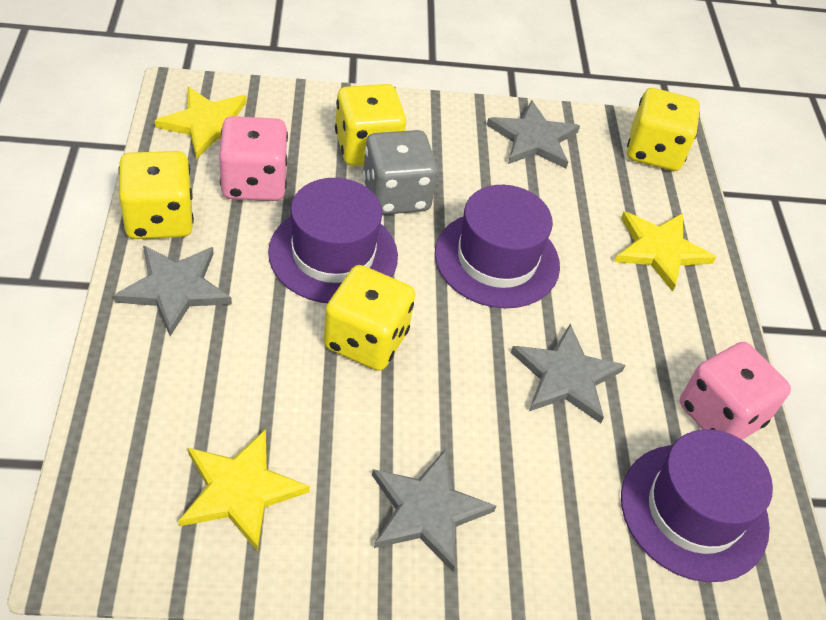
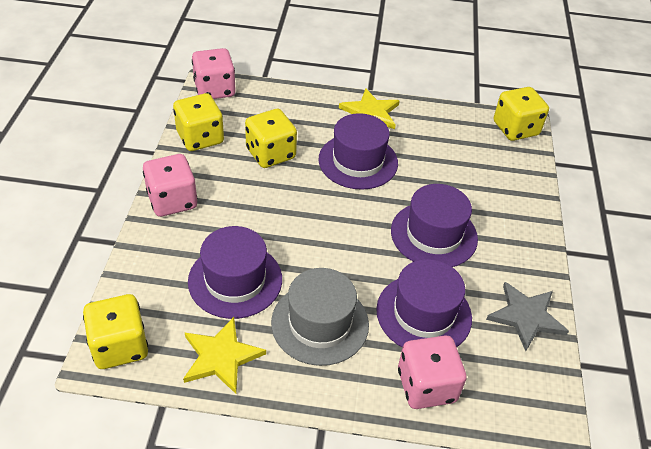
grey dice: [363,130,438,215] = 1 -> none = 0
grey hat: none = 0 -> [271,268,369,366] = 1
grey star: [113,245,232,336] [372,449,496,572] [487,100,580,169] [511,324,625,423] = 4 -> [486,282,569,351] = 1
pink dice: [219,116,288,201] [680,342,791,440] = 2 -> [143,154,197,217] [192,48,236,99] [398,335,466,409] = 3
purple hat: [268,178,398,303] [435,185,560,308] [621,429,773,582] = 3 -> [188,226,282,319] [318,113,398,190] [376,259,472,348] [391,184,478,267] = 4
yellow star: [155,87,247,159] [178,429,310,552] [614,212,716,292] = 3 -> [183,317,266,394] [339,88,400,129] = 2

